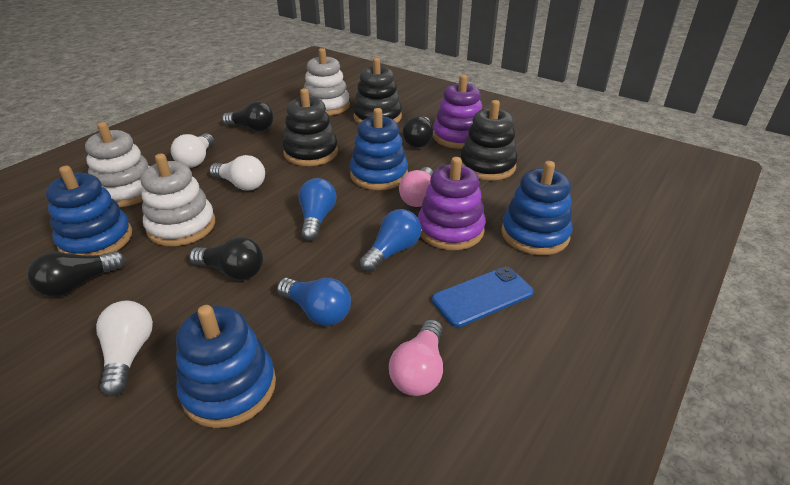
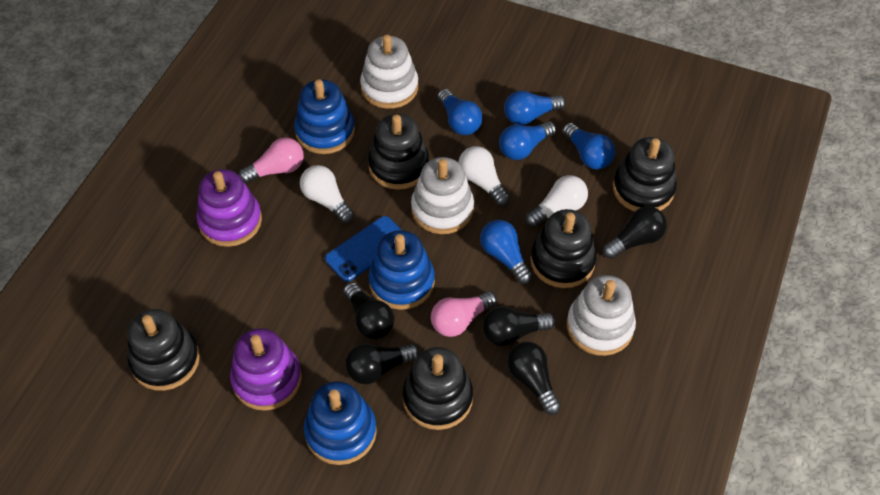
black light bulb: [27,251,126,297] [189,237,263,280] [222,101,274,131] [402,116,434,148] = 4 -> [344,282,395,340] [345,344,420,384] [482,306,555,346] [507,342,561,415] [603,206,667,259] = 5
black stacking toy: [282,88,338,166] [353,58,402,124] [460,100,518,181] = 3 -> [127,309,200,391] [368,114,429,190] [402,347,473,430] [530,209,596,288] [613,137,677,212] = 5
blue light bulb: [277,278,351,326] [299,178,336,241] [360,209,421,272] = 3 -> [437,89,483,135] [480,220,533,284] [499,121,556,160] [504,91,566,125] [562,123,615,169] = 5
blue stacking toy: [46,166,132,256] [176,305,276,428] [350,108,408,190] [501,161,573,255] = 4 -> [294,79,355,154] [304,381,377,465] [369,230,435,310] = 3

